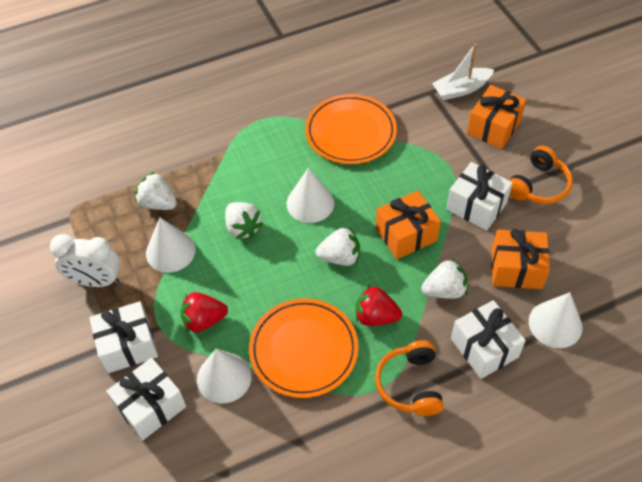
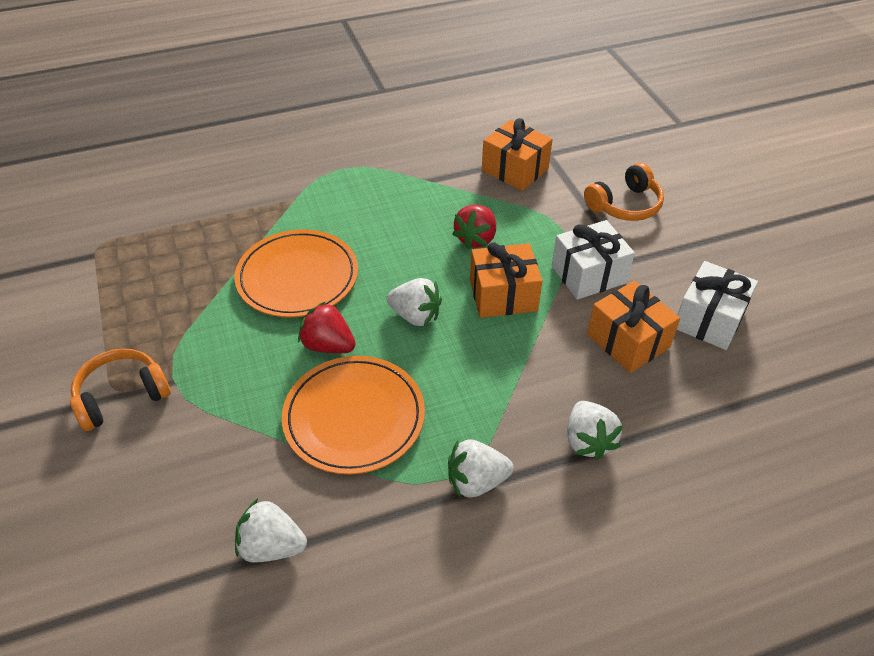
white boat: [432,43,494,100] = 1 -> none = 0
white clock: [50,234,120,287] = 1 -> none = 0
white cone: [146,218,195,273] [197,349,252,403] [287,168,334,223] [529,292,583,348] = 4 -> none = 0
white gift: [89,301,158,373] [106,358,186,441] [446,162,513,231] [451,300,526,379] = 4 -> [552,220,635,300] [677,261,758,350] = 2

